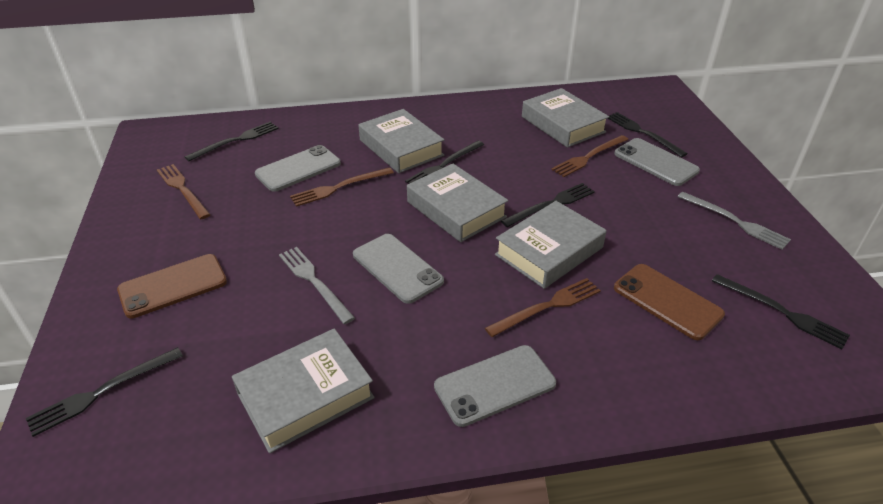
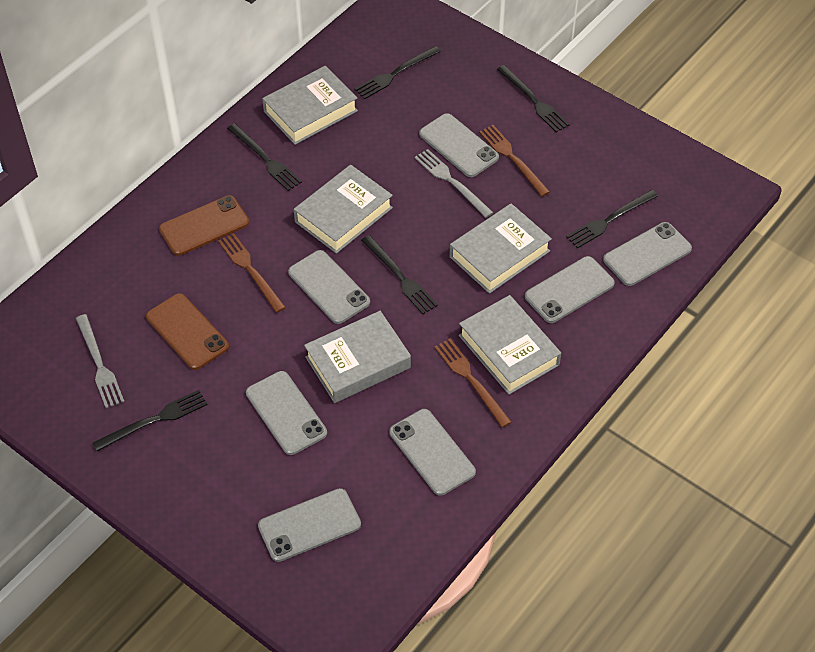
brown fork: [157,164,211,219] [290,167,394,207] [485,278,601,337] [552,135,629,177] = 4 -> [218,233,286,313] [434,339,511,428] [479,125,550,197] = 3
grey phone: [255,145,341,192] [353,234,444,304] [434,345,556,427] [614,138,700,186] = 4 -> [246,371,327,455] [258,488,361,562] [288,250,370,324] [389,409,476,496] [419,113,499,177] [525,256,615,323] [603,222,692,286] = 7

